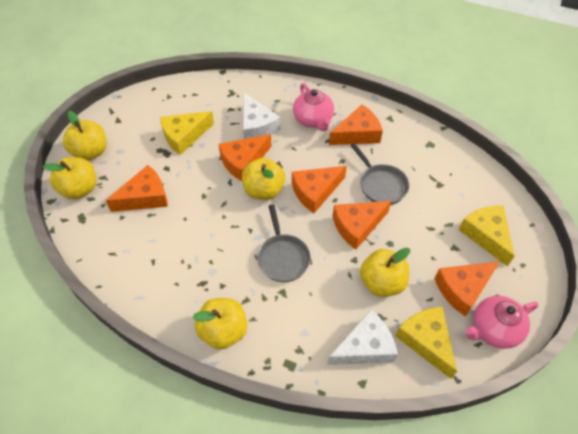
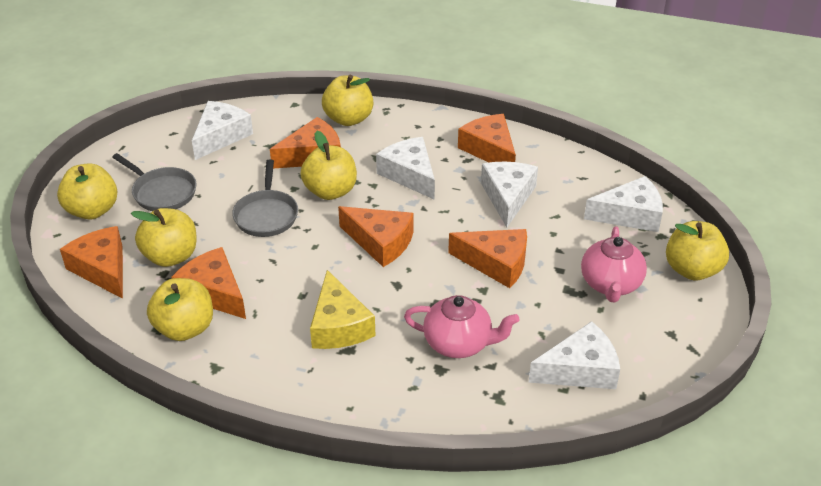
white cheese: [243,92,281,139] [327,310,398,365] = 2 -> [192,101,253,160] [376,137,435,199] [481,162,538,227] [529,321,620,389] [584,176,663,232] = 5
yellow apple: [43,157,96,199] [63,111,106,160] [192,298,247,350] [242,158,285,200] [360,248,410,297] = 5 -> [57,163,117,219] [131,208,197,267] [147,278,213,341] [300,131,357,200] [322,75,373,126] [666,221,729,280] = 6
yellow cheese: [160,111,214,155] [395,307,457,379] [459,205,515,267] = 3 -> [310,270,375,349] = 1

